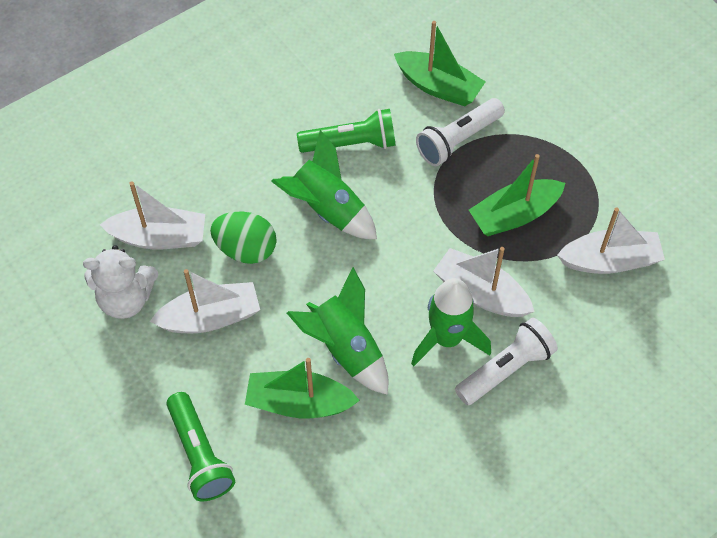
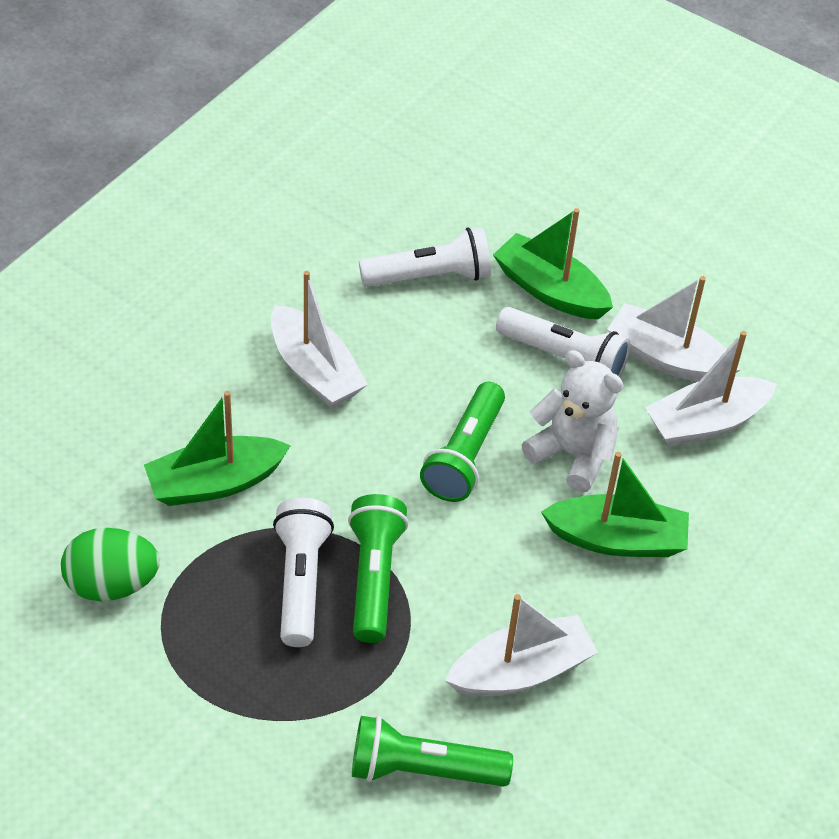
green flashlight: [167,392,235,501] [297,109,396,153] = 2 -> [348,494,408,643] [352,716,513,787] [420,382,505,502] = 3
green rocket: [271,130,377,239] [287,267,389,395] [411,278,491,366] = 3 -> none = 0
white flashlight: [416,98,505,166] [455,318,558,406] = 2 -> [273,498,334,647] [359,227,491,287] [496,307,630,377] = 3

